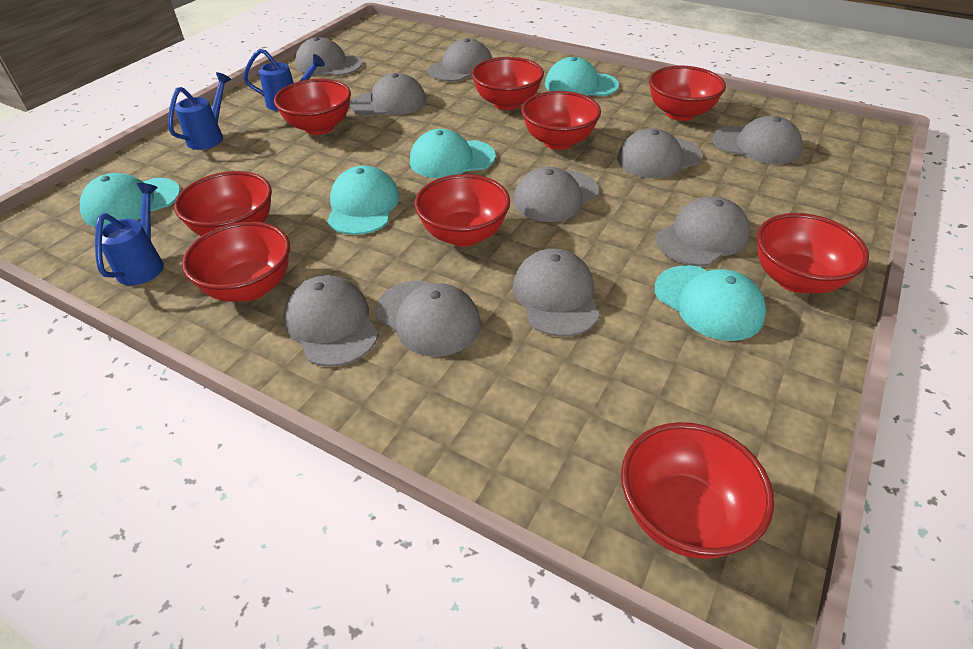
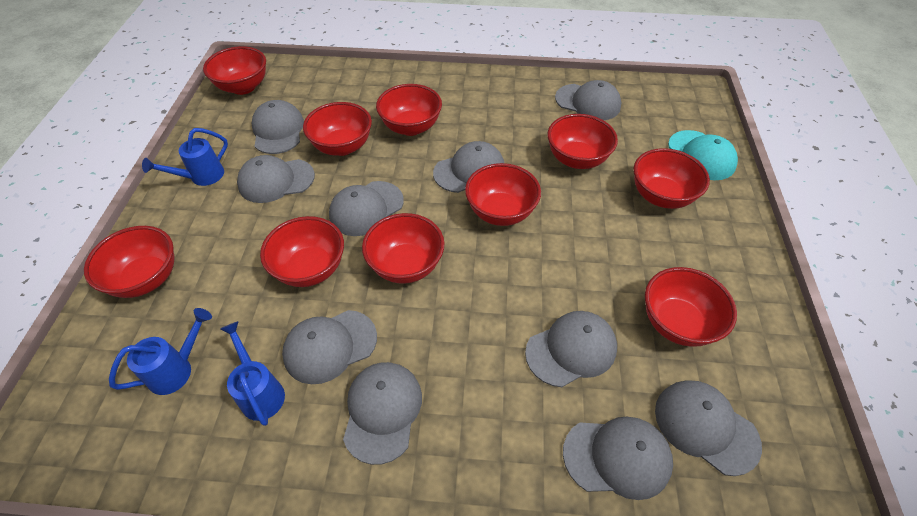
red bowl: [174,171,272,236] [182,221,290,302] [274,79,351,135] [415,174,510,247] [471,57,544,110] [521,91,601,150] [621,422,774,559] [649,66,726,121] [757,213,869,293] = 9 -> [84,226,174,298] [203,46,266,95] [260,216,344,287] [303,102,372,156] [362,213,444,284] [376,84,442,136] [465,163,541,226] [547,114,618,169] [633,148,710,209] [645,267,737,347] = 10
turquoise cap: [80,173,180,227] [327,166,399,235] [410,129,496,178] [545,57,619,96] [655,265,766,341] = 5 -> [668,130,738,180] = 1

